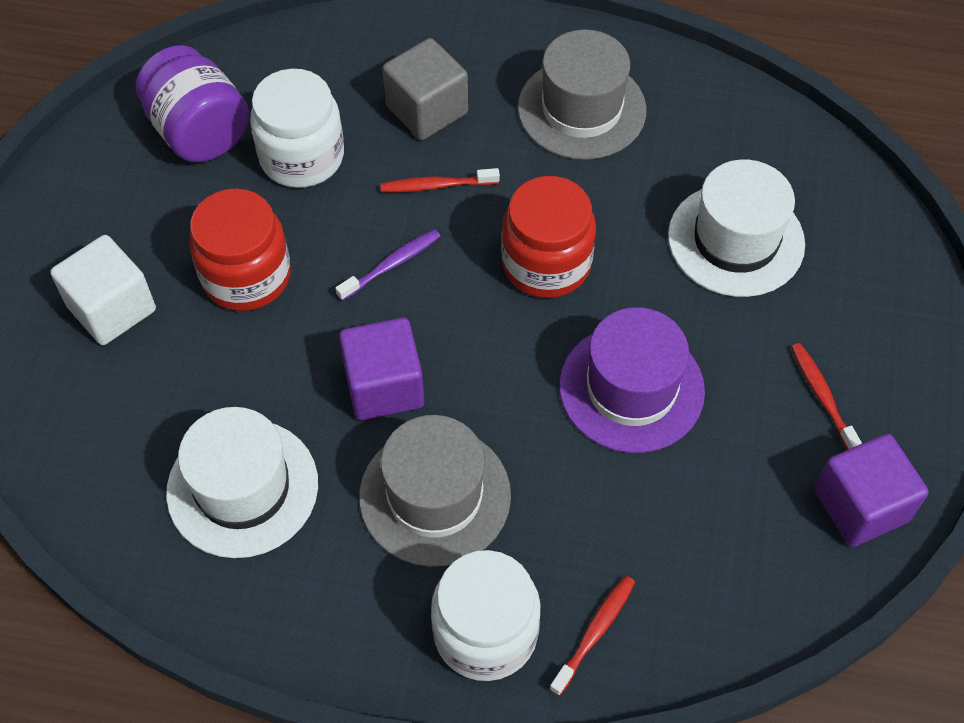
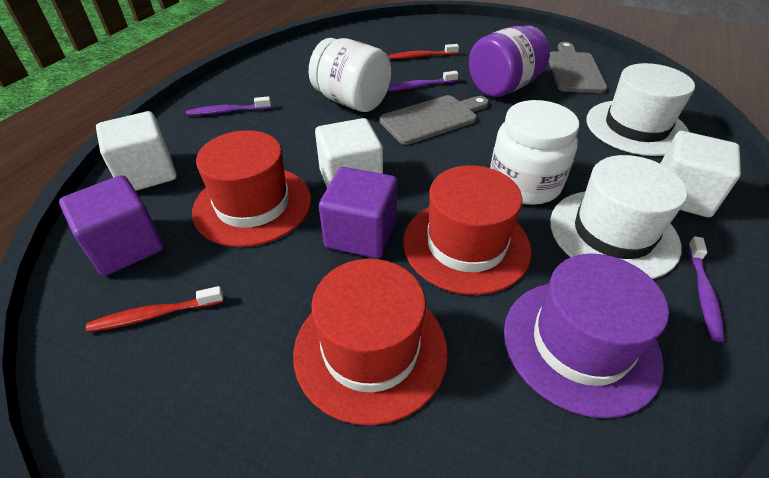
grey cube: [382,38,468,140] = 1 -> none = 0
grey cutting board: none = 0 -> [380,95,489,145] [549,42,608,93] = 2
grey hat: [359,415,511,567] [518,30,646,160] = 2 -> none = 0
purple toothbrush: [335,229,440,301] = 1 -> [186,96,271,116] [388,71,458,91] [688,236,725,342] = 3
red hat: none = 0 -> [192,130,311,247] [293,259,448,425] [403,165,531,295] = 3
red jar: [189,188,291,311] [501,176,596,298] = 2 -> none = 0
red toothbrush: [380,168,500,193] [549,576,635,696] [791,343,862,450] = 3 -> [86,286,224,332] [389,44,459,59] = 2
white cube: [50,235,156,345] = 1 -> [96,111,177,191] [315,118,383,188] [660,131,741,217] = 3

